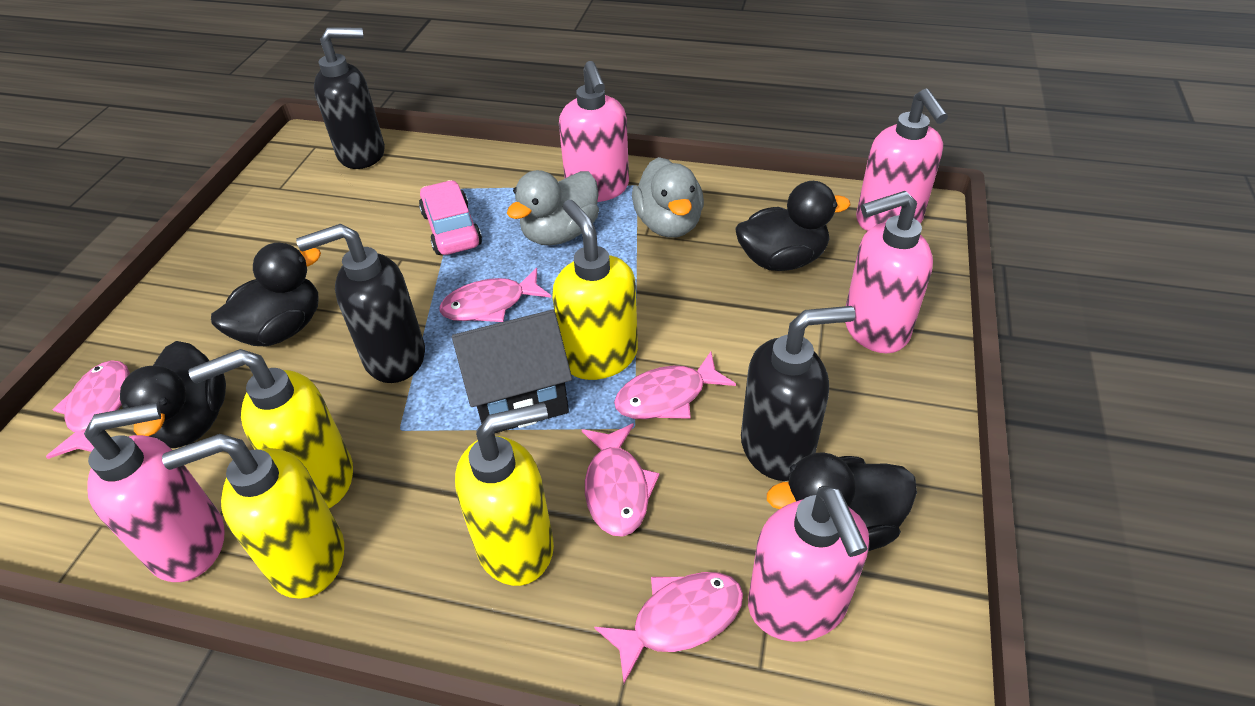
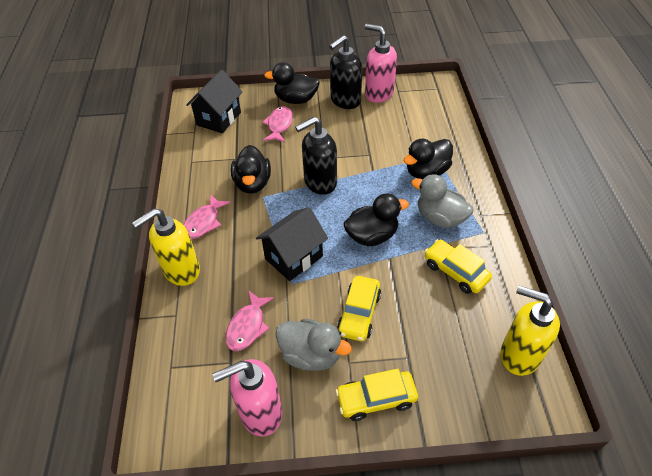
black house: [452,310,572,434] = 1 -> [186,70,242,133] [256,207,328,281] = 2
black soap dispenser: [296,224,425,383] [314,27,385,169] [741,306,855,481] = 3 -> [295,117,337,195] [329,35,362,109] = 2
pink car: [419,180,482,255] = 1 -> none = 0
pink fish: [46,360,130,459] [439,268,551,322] [582,423,660,537] [594,572,743,683] [614,352,736,419] = 5 -> [184,194,231,240] [225,290,274,351] [262,106,293,142] = 3
pink soap dispenser: [84,403,224,582] [559,61,629,202] [748,486,869,642] [845,191,933,353] [856,89,948,231] = 5 -> [212,359,283,436] [365,24,397,103] = 2
yellow car: none = 0 -> [335,369,418,421] [337,276,381,341] [424,239,492,294] = 3
yellow soap dispenser: [162,434,344,599] [188,349,353,508] [455,402,554,586] [552,200,638,380] = 4 -> [132,208,200,286] [500,286,560,376] = 2

